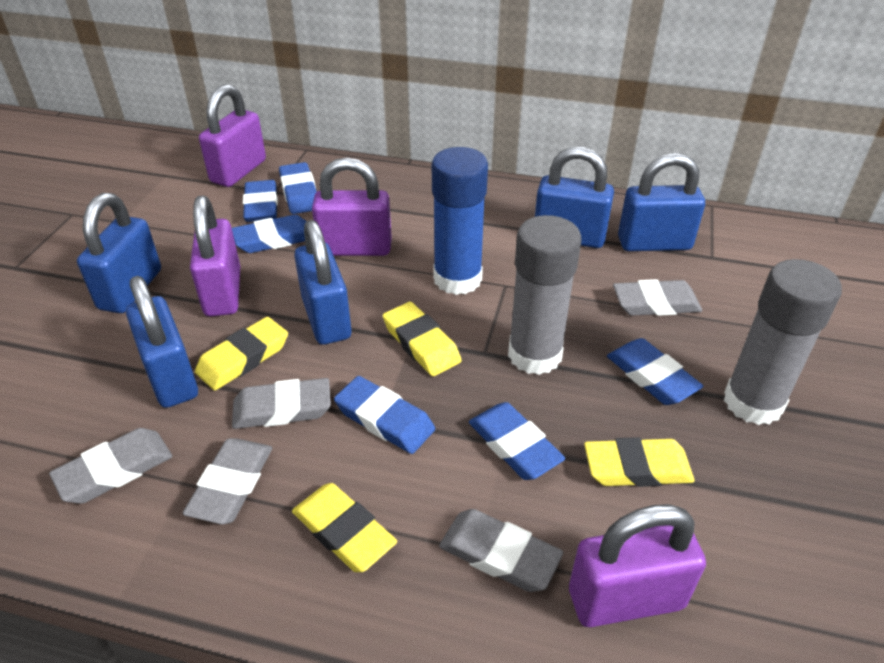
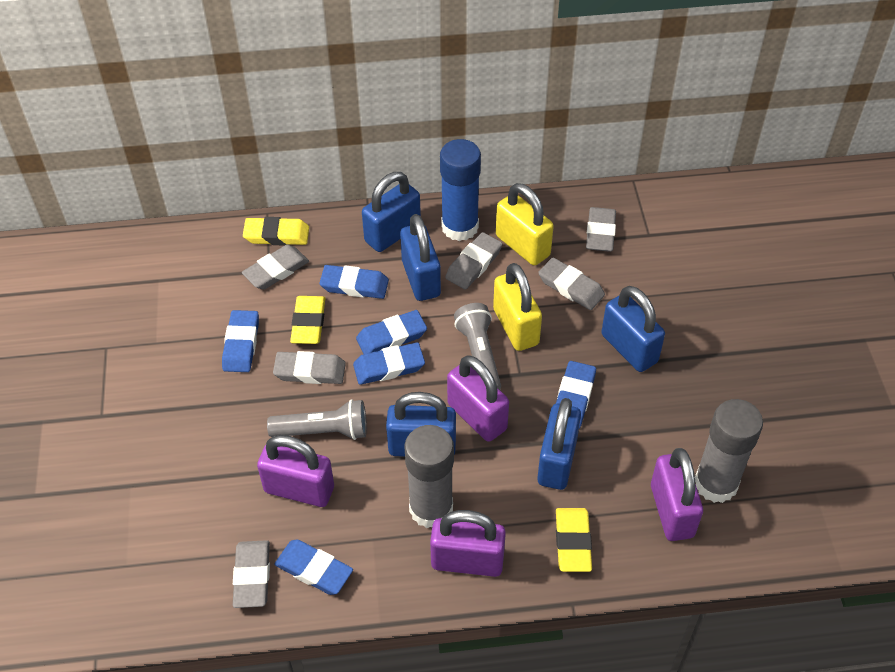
grey eraser: [49,428,172,504] [183,438,272,524] [232,378,331,429] [439,509,563,592] [613,279,702,316] = 5 -> [233,540,270,608] [242,245,309,289] [273,351,346,384] [445,232,502,289] [538,257,605,310] [586,207,616,252] = 6
grey flashlight: none = 0 -> [267,399,367,440] [454,303,501,390] = 2
yellow eraser: [195,317,288,391] [292,483,397,572] [383,302,462,376] [584,437,695,487] = 4 -> [243,217,309,245] [290,296,325,344] [556,508,592,572] = 3
yellow padlock: none = 0 -> [493,263,542,351] [496,183,554,266] = 2

